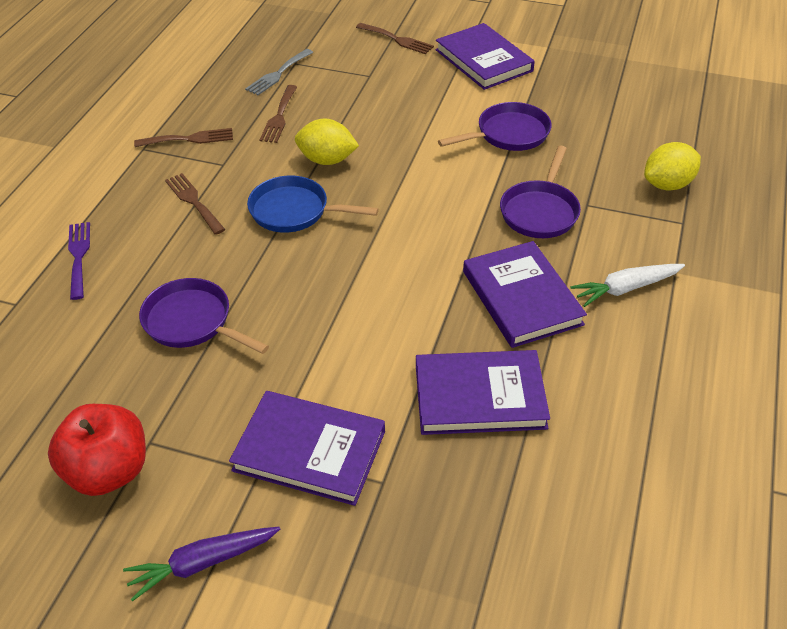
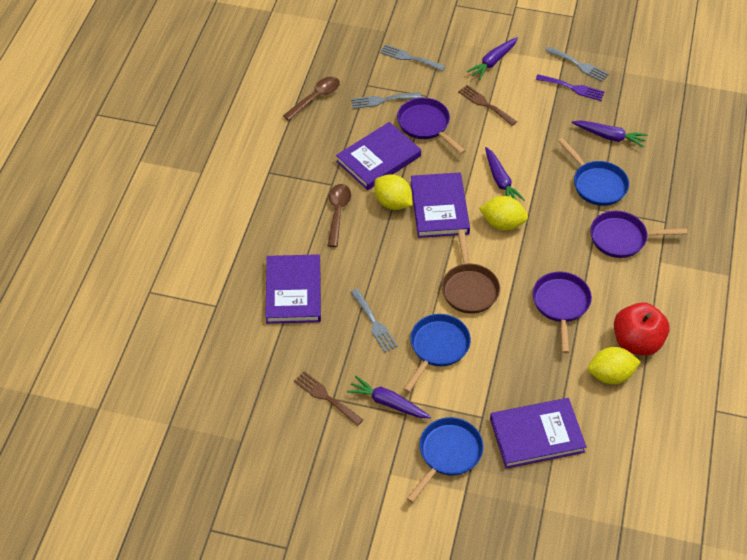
blue pan: [247,176,379,233] = 1 -> [404,314,471,393] [407,417,484,503] [558,138,629,206] = 3
brown fork: [134,128,233,147] [165,173,226,235] [260,85,297,143] [356,23,434,54] = 4 -> [294,371,363,426] [458,85,517,126] = 2
brown pan: none = 0 -> [441,230,500,314] = 1
brown spoon: none = 0 -> [283,77,340,121] [327,184,351,247] = 2
grey fork: [245,49,313,95] = 1 -> [350,289,398,352] [351,92,421,109] [380,44,445,71] [546,46,609,82] = 4
purple carrot: [123,527,280,601] = 1 -> [347,376,431,418] [467,37,518,80] [485,147,525,201] [572,120,648,148] = 4
white carrot: [570,264,685,307] = 1 -> none = 0
yellow lemon: [295,119,359,165] [644,142,701,191] = 2 -> [374,174,412,210] [479,196,528,230] [588,347,640,384] = 3

